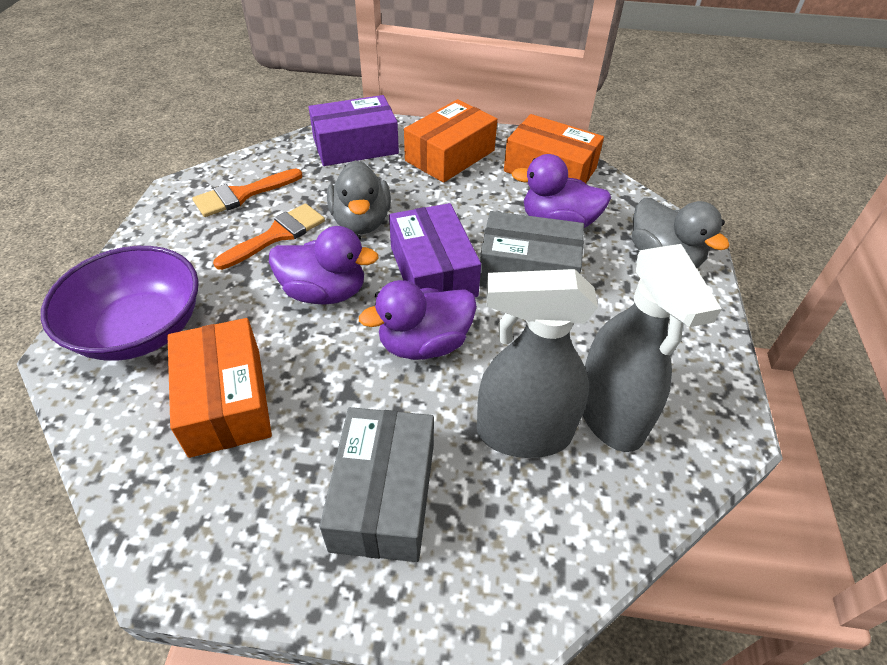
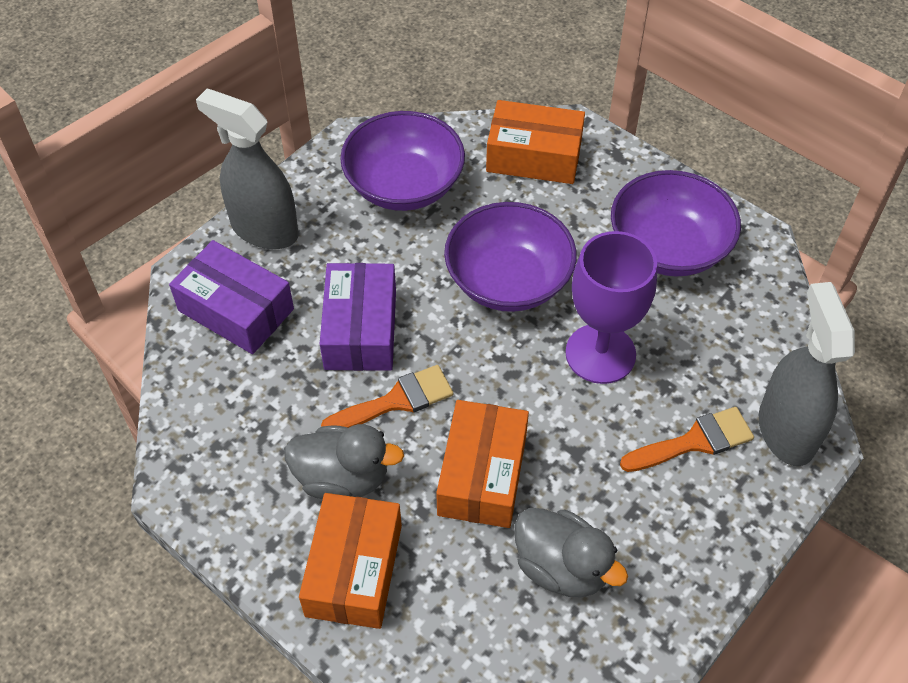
grey box: [320,407,434,562] [479,211,584,287] = 2 -> none = 0
purple bowl: [41,246,199,361] = 1 -> [340,111,465,211] [444,202,577,312] [611,170,741,277] = 3
purple duck: [269,226,379,305] [359,280,477,360] [511,154,611,228] = 3 -> none = 0
purple goblet: none = 0 -> [565,231,657,384] = 1

